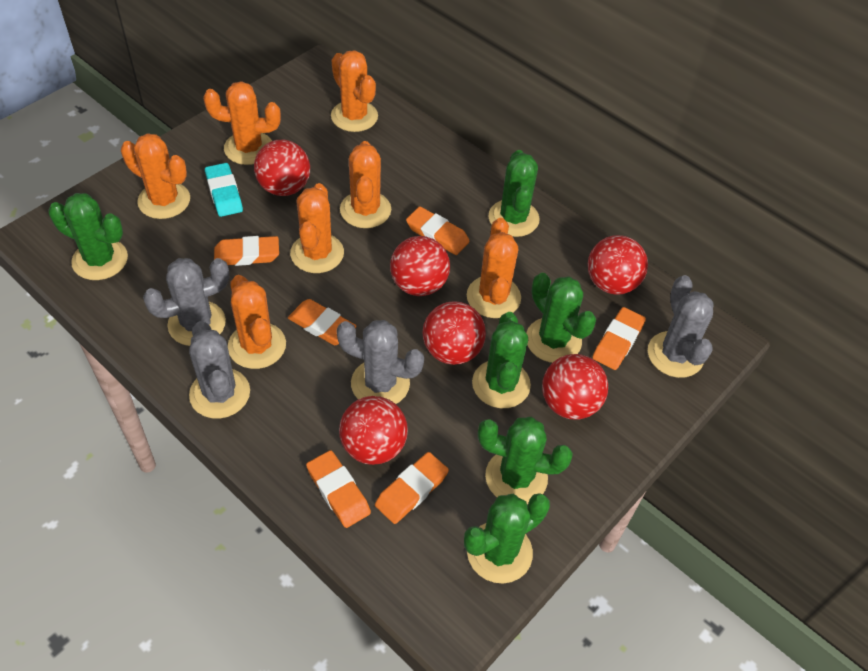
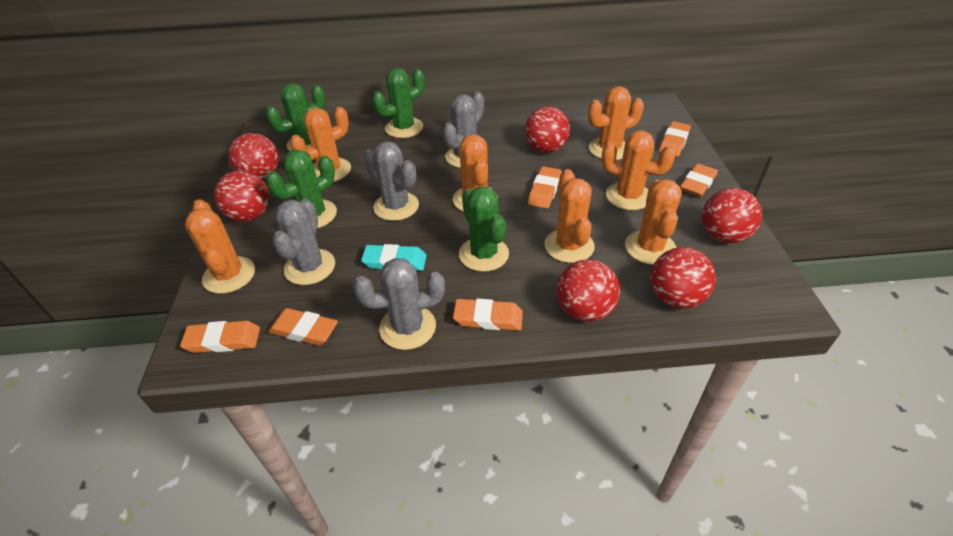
green cactus: [49,193,128,280] [464,493,550,584] [472,312,531,408] [478,417,573,504] [488,150,540,237] [526,273,596,363] = 6 -> [266,83,326,151] [266,150,337,228] [372,68,425,138] [459,187,509,272] = 4

